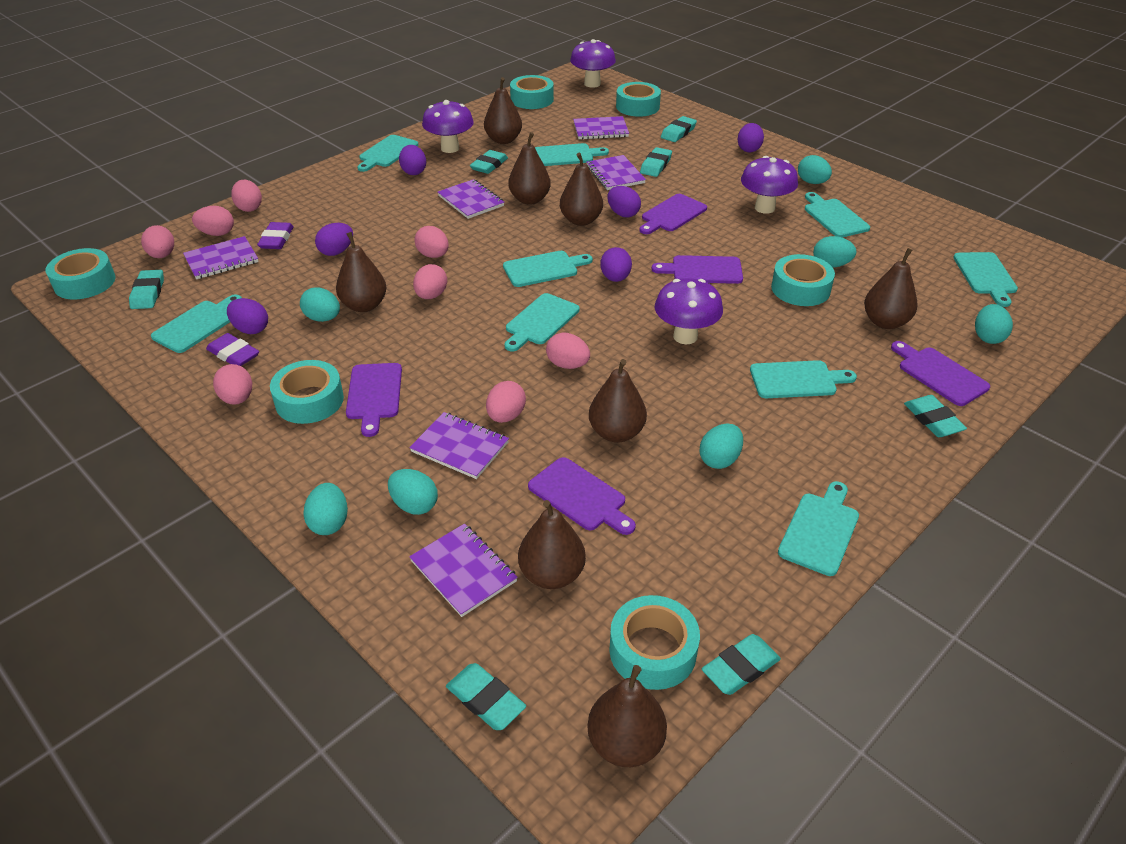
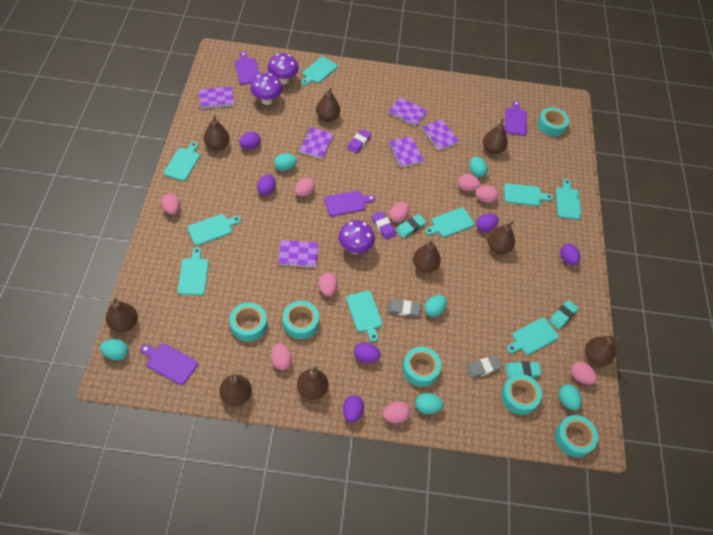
brown pear: [336,232,386,312] [484,77,522,144] [508,132,551,205] [518,500,586,589] [560,153,603,226] [587,665,667,767] [589,359,647,443] [864,248,918,329] = 8 -> [106,298,138,332] [204,115,230,151] [219,374,252,406] [297,366,328,400] [316,88,340,122] [413,240,441,273] [483,119,508,154] [488,221,515,254] [585,336,618,366] = 9
grey eraser: none = 0 -> [387,299,421,317] [466,356,502,378] = 2
pink egg: [141,225,174,258] [192,206,234,236] [213,364,252,405] [231,180,262,212] [413,264,447,299] [414,226,449,258] [486,381,526,423] [546,333,590,369] = 8 -> [161,193,180,215] [271,343,292,370] [295,177,315,197] [319,273,338,296] [383,401,410,423] [389,202,409,223] [458,174,481,191] [475,185,498,203] [571,361,597,385] = 9
purple cutting board: [346,363,402,437] [528,457,636,535] [639,194,707,234] [652,255,743,284] [891,341,990,406] = 5 -> [141,343,198,385] [235,52,260,84] [324,191,375,216] [505,101,527,136] = 4
purple mushroom: [422,100,474,153] [570,39,616,88] [655,278,723,345] [741,156,798,214] = 4 -> [250,73,282,105] [267,53,299,85] [338,220,375,254] = 3
turquoise egg: [300,287,340,322] [303,483,348,535] [388,469,438,515] [699,423,743,469] [798,155,832,184] [813,236,856,268] [975,304,1013,344] = 7 -> [100,339,129,360] [274,153,297,171] [415,393,443,414] [424,295,447,317] [469,157,488,177] [559,384,582,411] = 6
turquoise eraser: [129,270,164,309] [446,663,526,730] [470,150,508,174] [640,147,672,177] [661,116,697,142] [702,634,781,695] [904,395,967,437] = 7 -> [396,214,426,238] [505,361,541,378] [549,300,579,329] = 3

